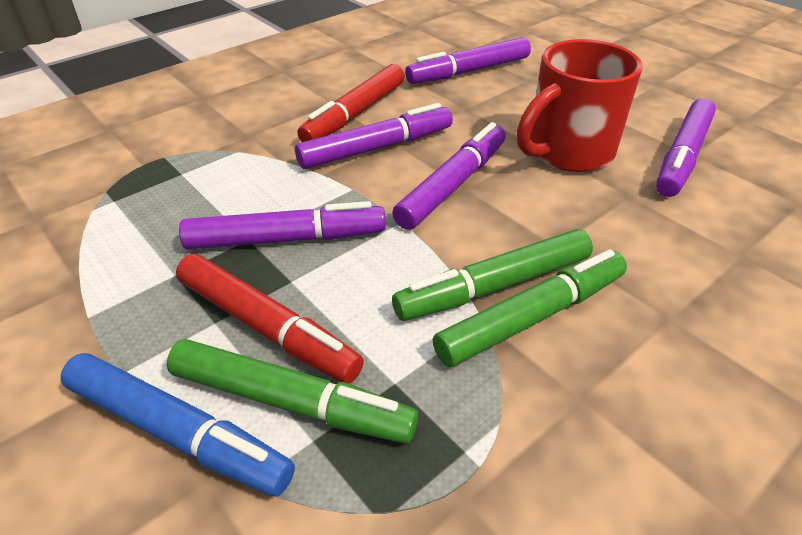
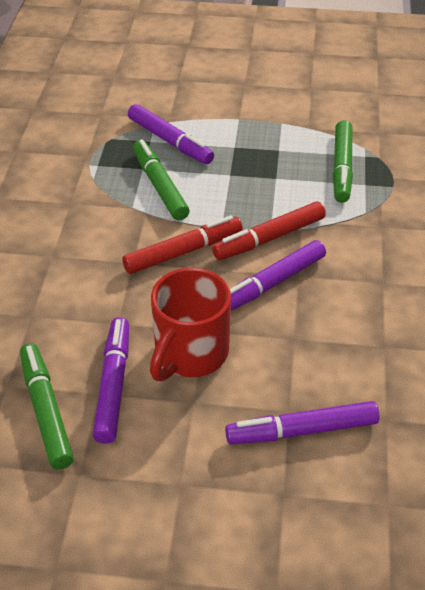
blue marker: [61,353,295,496] = 1 -> none = 0
purple marker: [179,201,386,250] [295,103,453,169] [392,122,506,230] [405,37,531,84] [656,98,716,197] = 5 -> [93,317,129,444] [128,104,214,164] [225,401,379,444] [230,240,326,311] = 4

